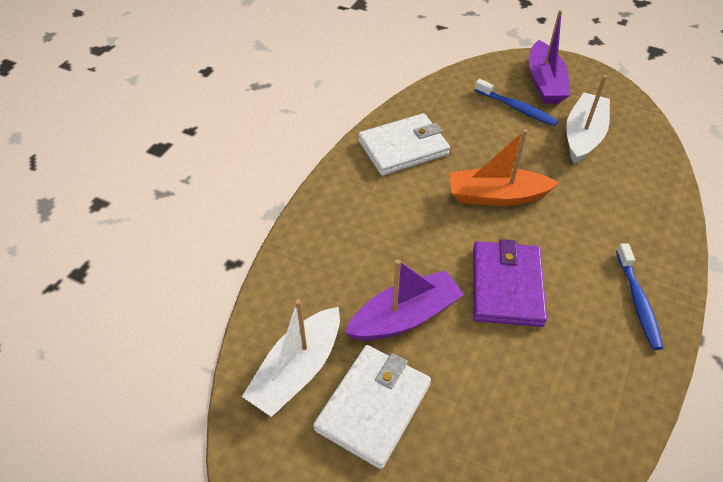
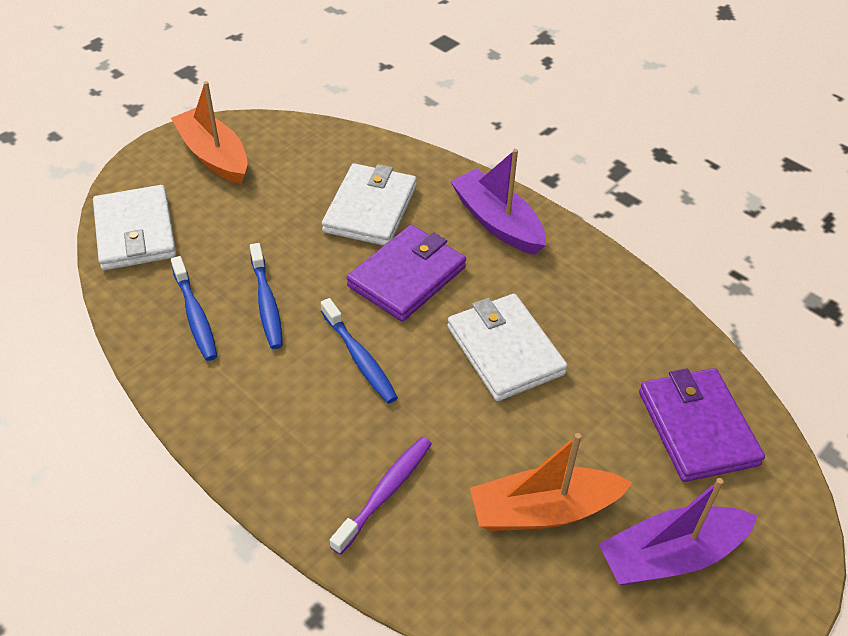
blue toothbrush: [474,79,558,126] [616,243,663,350] = 2 -> [171,256,217,361] [250,243,283,349] [321,298,398,404] = 3
orange boat: [449,129,559,206] = 1 -> [171,81,248,184] [470,433,632,531] = 2
purple toothbrush: none = 0 -> [330,437,432,555] = 1
purple wallet: [473,239,547,327] = 1 -> [347,225,466,322] [639,368,765,482] = 2
white boat: [242,299,340,417] [566,75,610,164] = 2 -> none = 0
white wallet: [313,345,431,469] [358,113,450,176] = 2 -> [93,185,176,270] [322,163,417,246] [447,294,568,401] = 3

